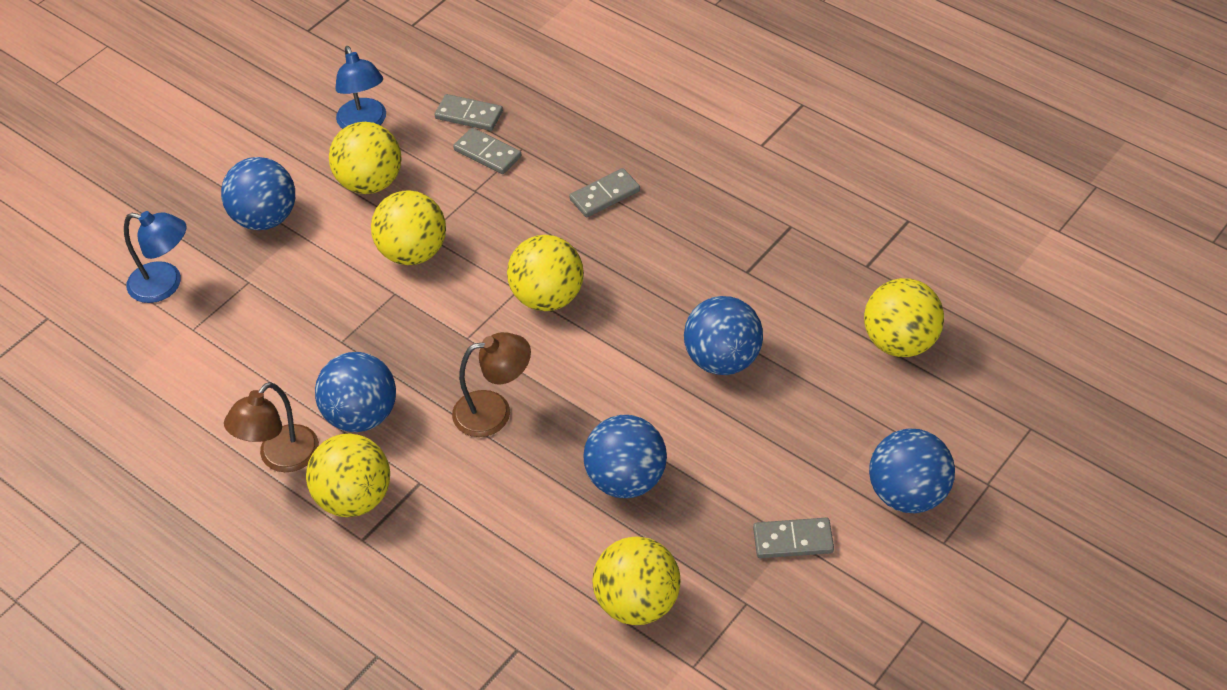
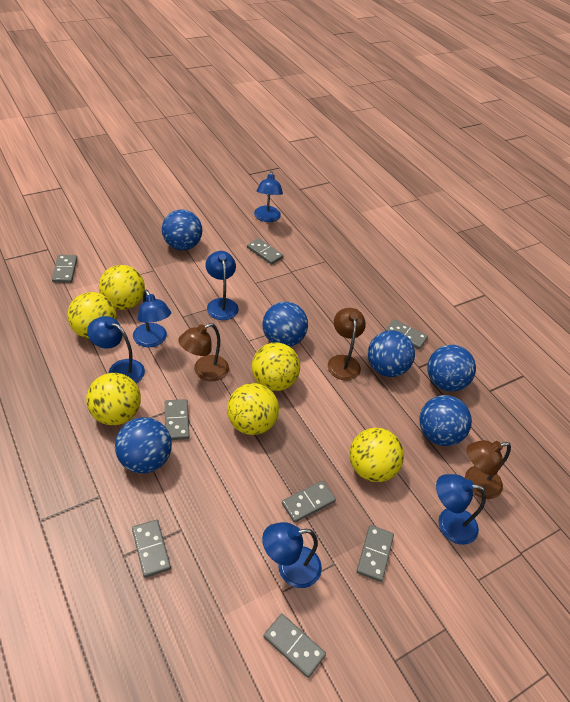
blue ball: [221,157,295,230] [315,352,396,432] [583,415,667,498] [684,296,763,375] [869,428,955,513] = 5 -> [115,417,172,473] [162,209,202,250] [263,302,308,347] [368,330,415,377] [419,395,472,446] [427,345,476,392] = 6
blue lamp: [124,211,187,303] [335,46,386,129] = 2 -> [87,316,145,383] [133,290,171,347] [206,251,239,320] [254,171,283,222] [262,522,322,588] [436,474,486,545] = 6
brown lamp: [224,382,319,472] [452,332,531,437] = 2 -> [178,323,229,381] [328,308,366,380] [465,440,511,499] = 3
grey domino: [434,94,503,131] [453,128,521,174] [569,168,640,217] [753,517,834,558] = 4 -> [52,255,78,283] [132,520,171,578] [165,399,189,440] [247,238,283,265] [263,614,326,678] [282,481,336,523] [357,525,394,582] [385,319,428,349] = 8

